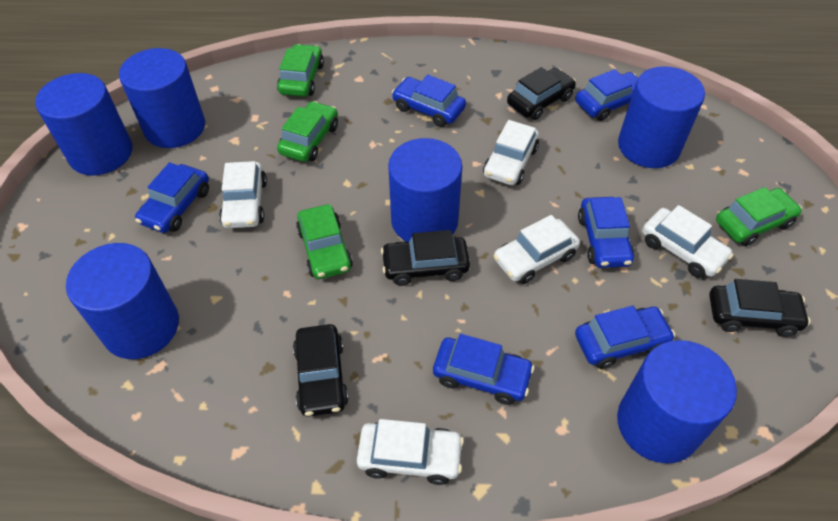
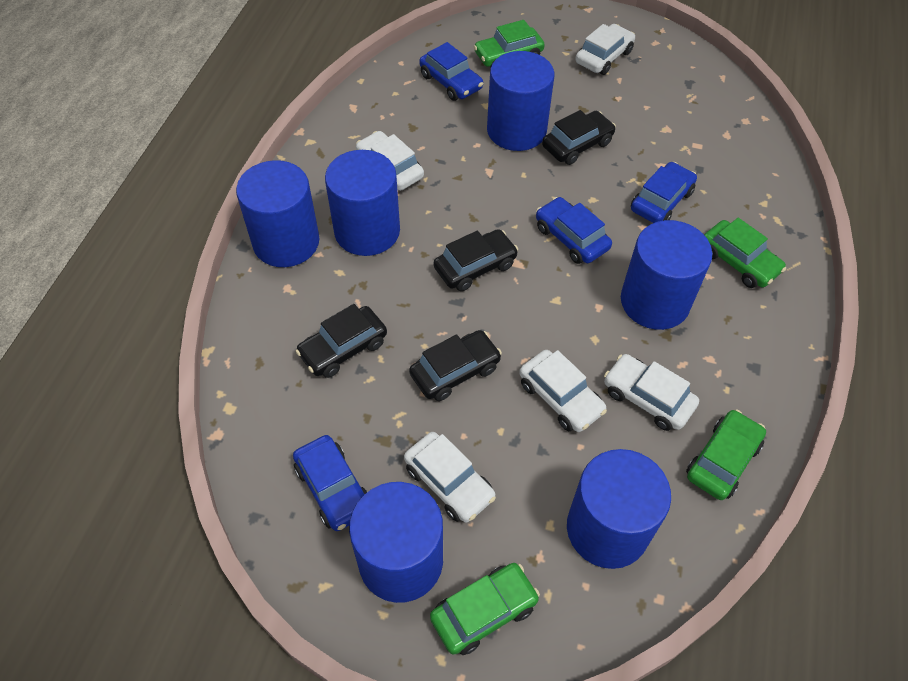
blue car: [135,162,209,233] [392,75,466,127] [433,334,534,405] [575,69,638,121] [575,306,675,369] [578,197,634,268] = 6 -> [293,435,367,531] [419,42,483,101] [536,197,612,264] [631,162,697,223] = 4

